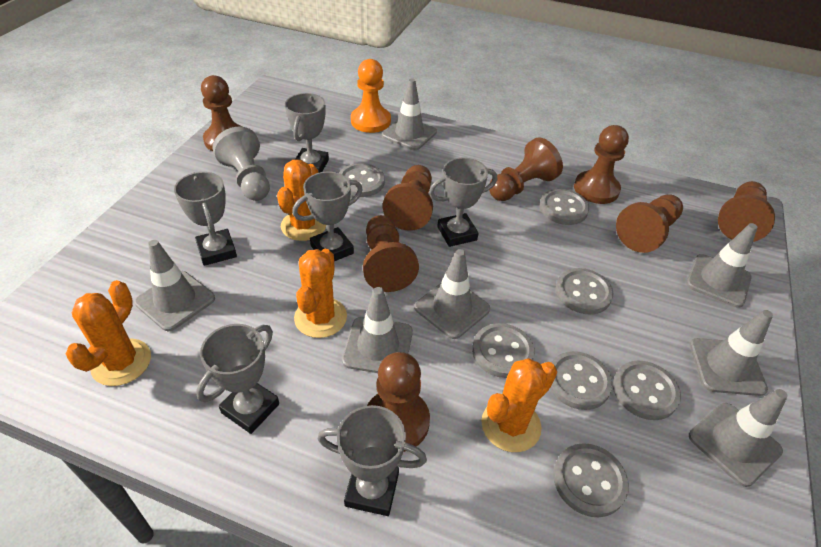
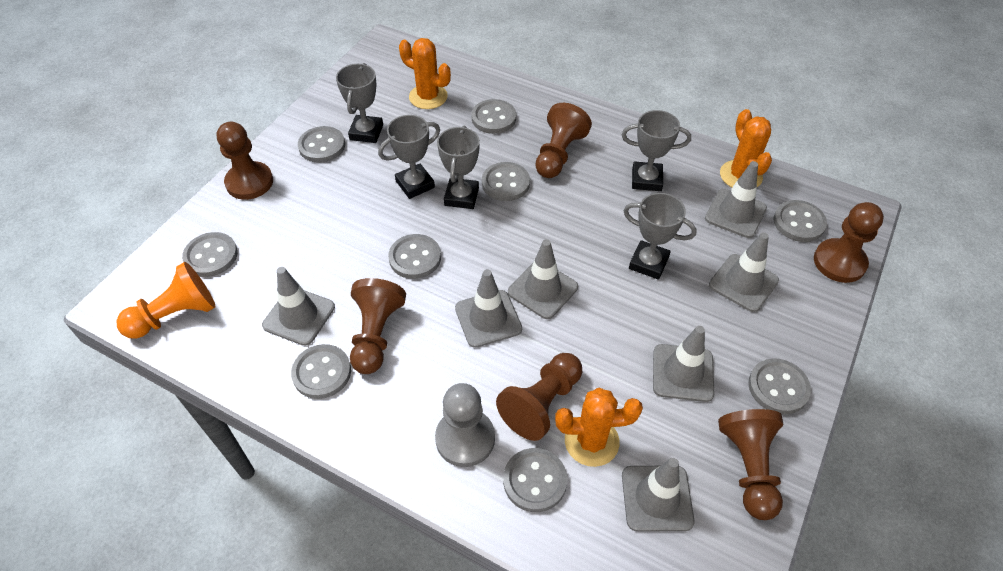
brown pawn: [201,75,242,151] [363,215,419,292] [367,352,430,452] [383,165,433,231] [489,137,563,201] [574,125,629,204] [616,194,683,253] [718,181,775,242] = 8 -> [217,122,273,200] [350,278,406,374] [496,353,582,441] [535,103,592,178] [718,409,783,520] [814,202,884,283] = 6
grey button: [339,163,385,197] [472,323,535,378] [540,189,589,225] [550,351,613,410] [553,443,629,517] [556,268,613,315] [613,361,681,420] = 7 -> [182,232,238,277] [291,344,351,399] [298,126,345,163] [388,234,441,279] [472,99,516,134] [482,162,530,201] [503,448,567,512] [748,358,811,414] [774,200,827,242] = 9
grey trophy: [174,172,237,266] [196,324,279,434] [285,93,329,173] [292,171,363,261] [318,405,427,516] [429,157,497,247] = 6 -> [336,63,383,143] [378,115,440,199] [437,126,480,209] [622,110,691,191] [623,193,697,280] = 5
orange cactus: [66,280,151,386] [277,160,326,241] [294,249,347,338] [481,358,557,452] = 4 -> [399,38,451,109] [555,388,643,467] [720,109,772,187] = 3

